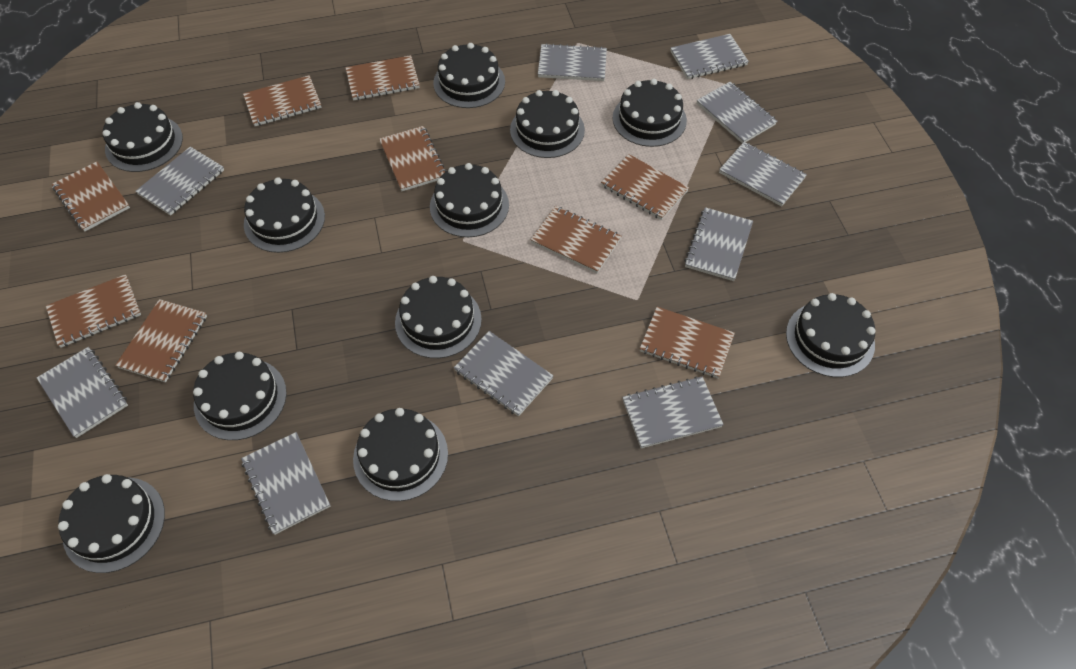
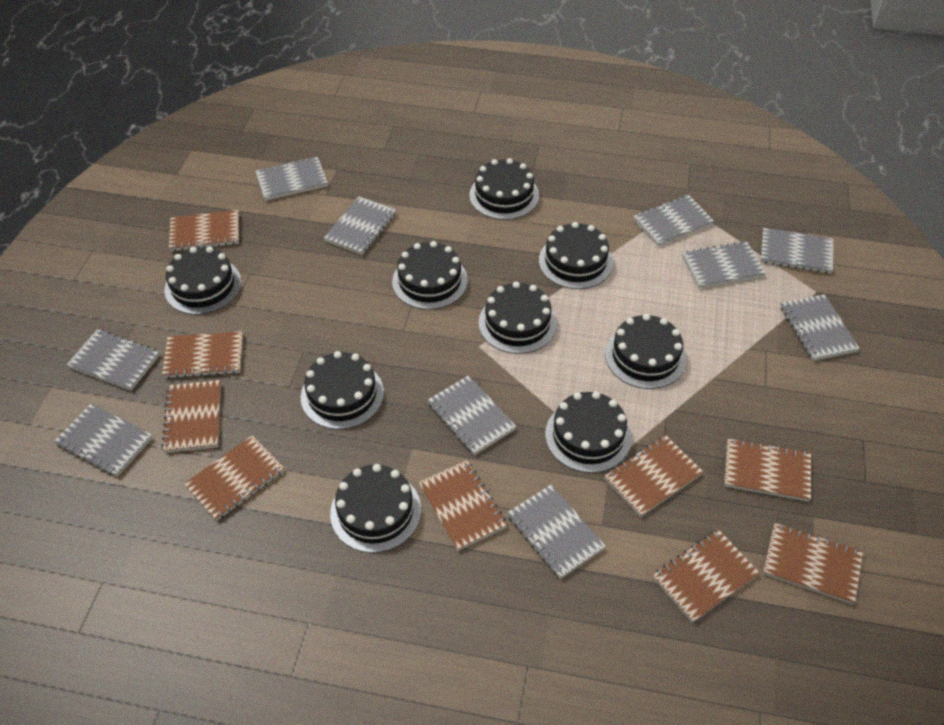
black cake: [58,474,165,573] [103,102,183,172] [193,352,287,440] [244,177,325,253] [353,408,448,501] [395,276,482,358] [430,163,509,237] [433,43,505,108] [510,90,585,158] [613,79,687,147] [786,293,875,377] = 11 -> [165,246,241,315] [301,351,384,429] [330,464,421,553] [392,241,468,310] [469,158,539,220] [479,282,557,354] [539,222,613,289] [545,391,632,473] [605,314,686,389] = 9

